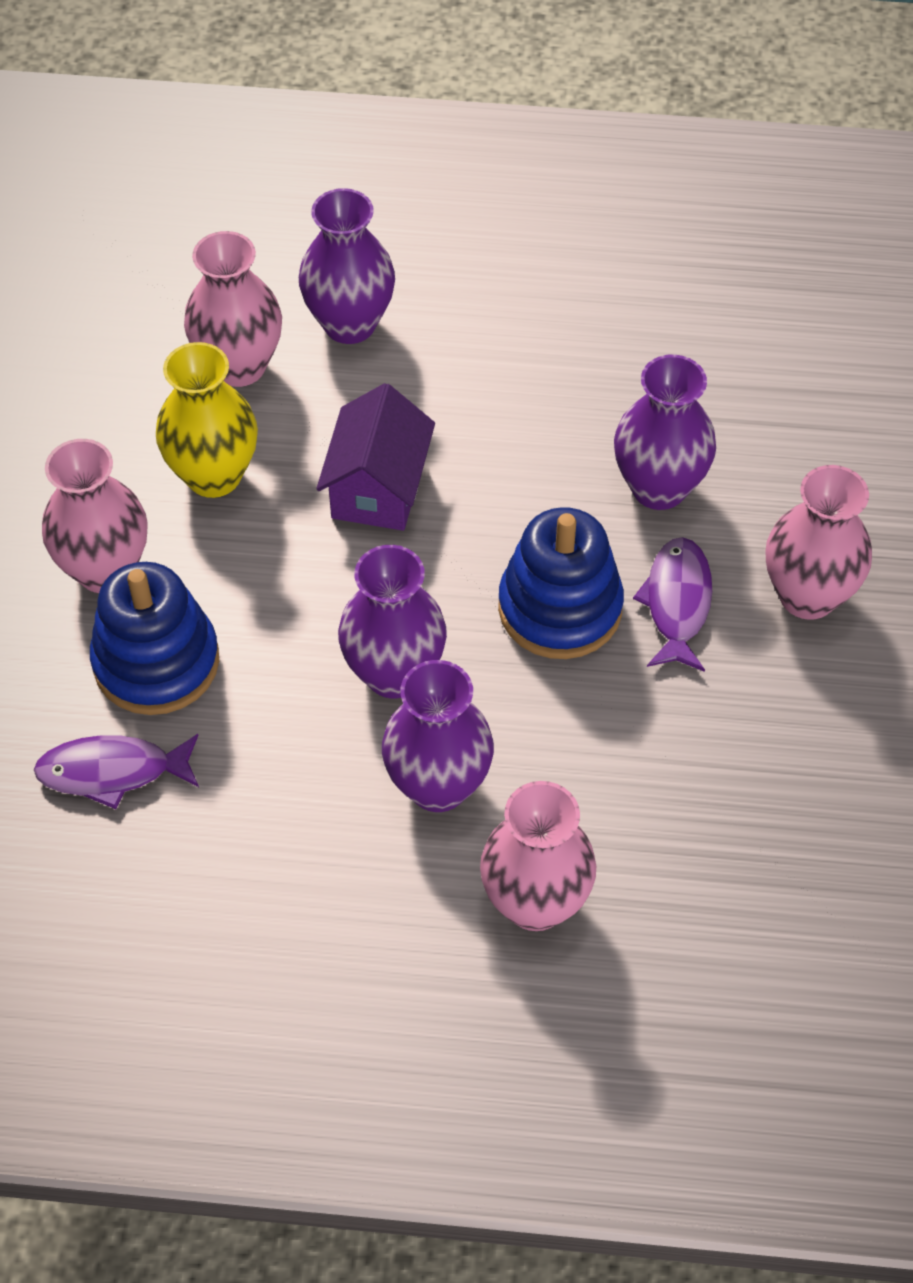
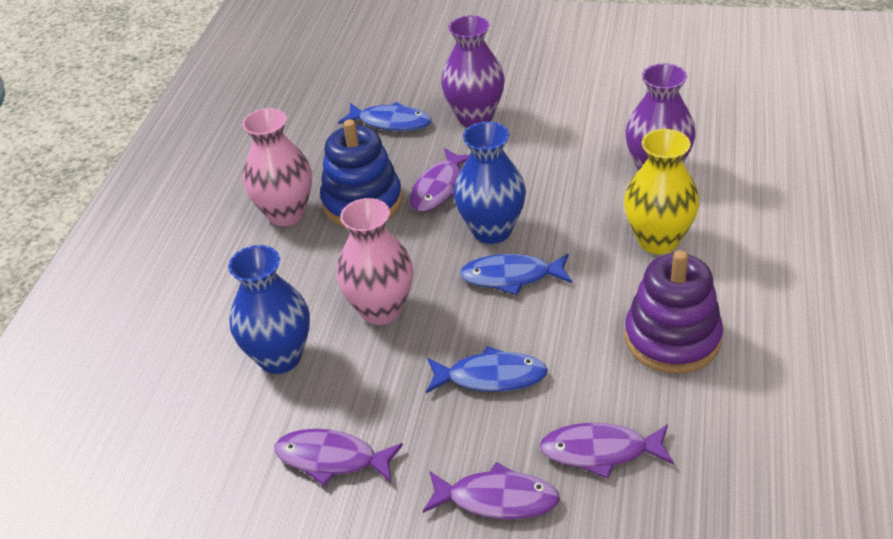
blue fish: none = 0 -> [338,102,432,131] [426,346,548,393] [460,254,572,295] = 3
blue stacking toy: [90,562,219,715] [498,507,624,659] = 2 -> [320,119,402,227] = 1
blue vase: none = 0 -> [228,245,310,374] [454,121,526,244] = 2
pink vase: [42,439,148,593] [184,231,282,387] [480,781,596,931] [765,465,872,620] = 4 -> [242,108,312,226] [337,198,413,325] = 2
purple fish: [34,734,199,809] [633,537,712,672] = 2 -> [274,429,403,486] [410,148,469,212] [423,462,560,519] [539,423,674,478] = 4
purple house: [316,383,435,531] = 1 -> none = 0
purple stacking toy: none = 0 -> [625,250,723,374] = 1
purple vase: [299,188,395,344] [338,545,447,699] [382,660,494,812] [614,355,716,510] = 4 -> [441,15,505,127] [625,63,696,171] = 2

